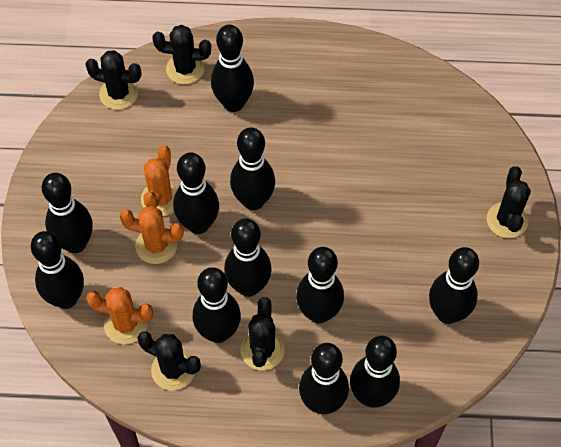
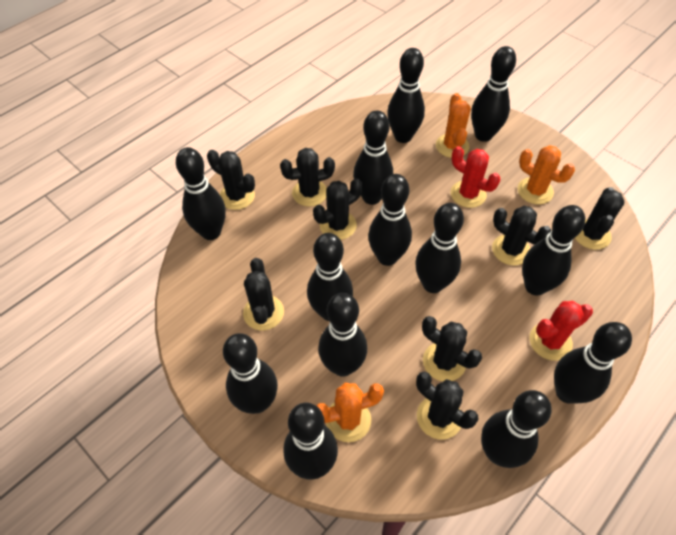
black bowling pin: [31,231,84,309] [42,173,93,253] [173,153,219,234] [193,267,241,343] [211,25,254,112] [224,218,272,297] [230,127,275,210] [296,247,344,323] [299,343,349,414] [350,336,400,408] [429,247,479,324] = 11 -> [176,147,226,240] [223,333,278,414] [283,403,338,480] [307,233,353,321] [318,293,367,377] [353,110,393,205] [368,174,412,266] [387,48,425,143] [415,203,464,293] [471,46,516,142] [481,390,552,468] [522,205,585,296] [554,322,632,404] = 13
black cactus: [85,50,141,110] [138,331,201,391] [152,25,211,84] [241,297,285,370] [487,166,531,238] = 5 -> [207,150,255,210] [243,258,284,330] [280,148,335,207] [313,178,362,240] [416,372,479,440] [422,316,482,381] [492,206,551,265] [575,187,624,250] = 8
red cactus: none = 0 -> [450,146,501,208] [529,301,593,361] = 2

